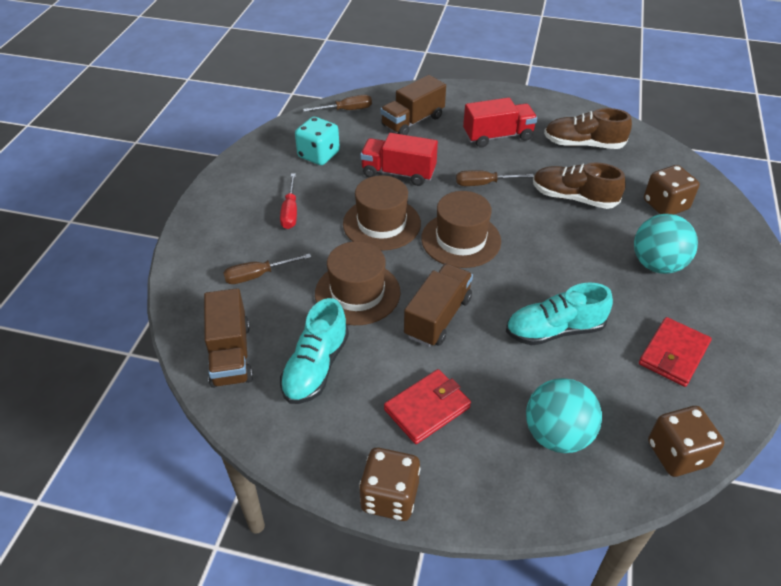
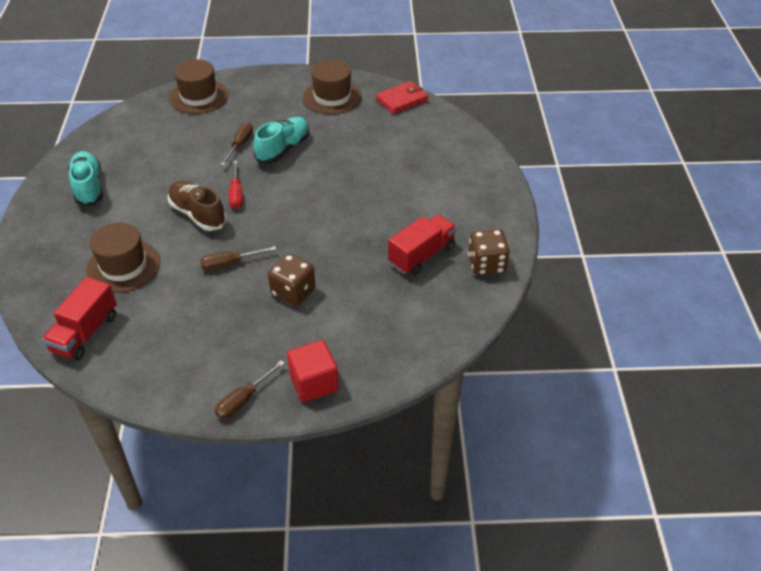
brown dice: [359,448,420,521] [644,165,699,214] [648,406,724,477] = 3 -> [268,253,316,306] [468,229,510,276] = 2
brown shoe: [533,163,626,209] [544,108,632,149] = 2 -> [168,181,227,231] = 1
brown truck: [204,288,253,388] [380,75,446,135] [404,264,473,347] = 3 -> none = 0
red cube: none = 0 -> [287,340,339,402] = 1
red wallet: [384,369,471,444] [639,317,712,387] = 2 -> [376,81,428,114] = 1
turquoise ball: [526,378,602,453] [634,214,698,274] = 2 -> none = 0
turquoise dice: [295,117,340,165] = 1 -> none = 0

